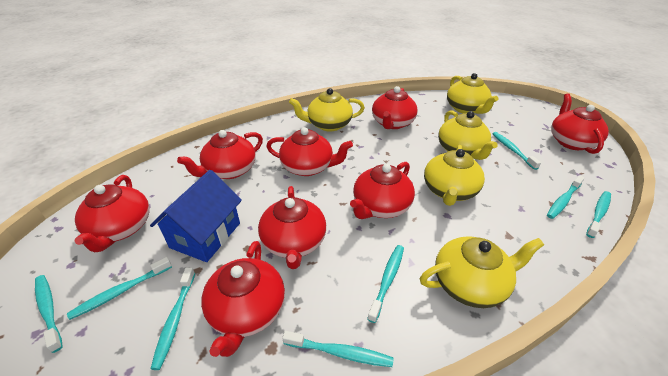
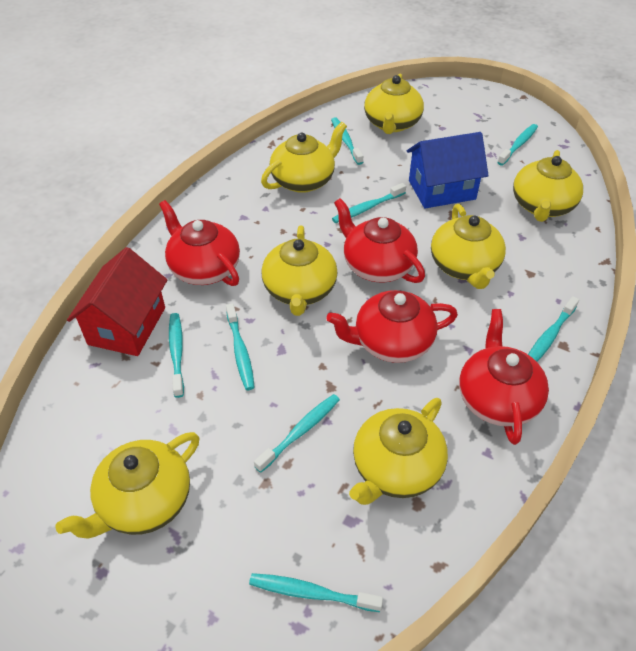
red house: none = 0 -> [67,247,167,356] = 1
red teapot: [75,175,150,252] [177,130,263,179] [201,241,285,357] [258,186,326,269] [266,127,353,176] [350,162,415,219] [372,86,418,129] [551,94,609,154] = 8 -> [159,200,240,286] [326,290,458,363] [334,198,425,283] [459,309,549,445] = 4
yellow teapot: [289,88,365,132] [420,236,544,308] [424,145,485,206] [438,110,498,160] [447,73,499,114] = 5 -> [55,432,199,538] [261,122,347,193] [262,225,338,316] [349,398,448,505] [364,74,424,134] [431,204,506,289] [513,150,583,222] = 7

